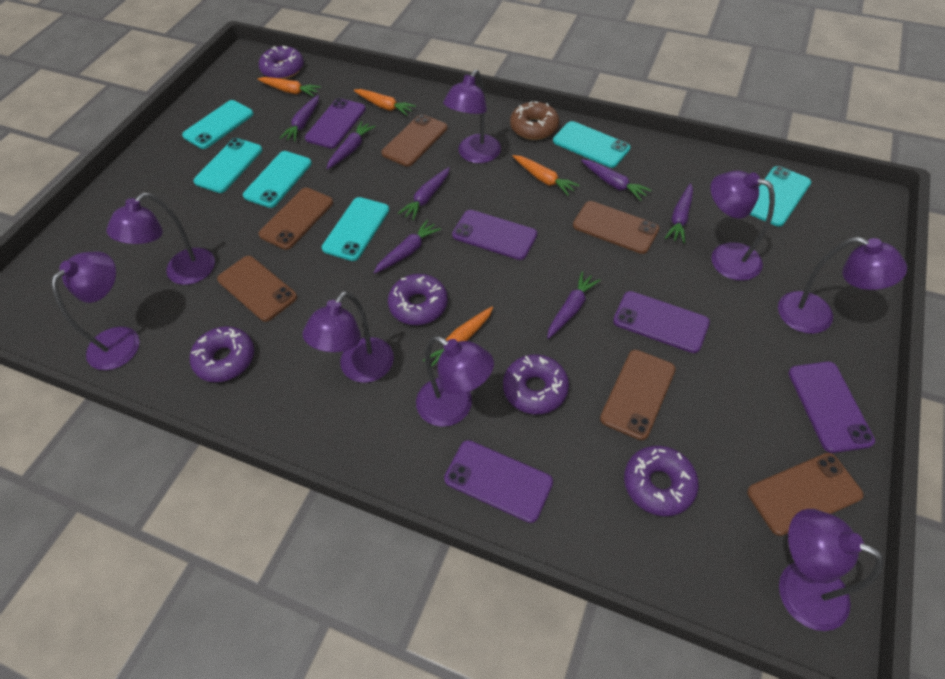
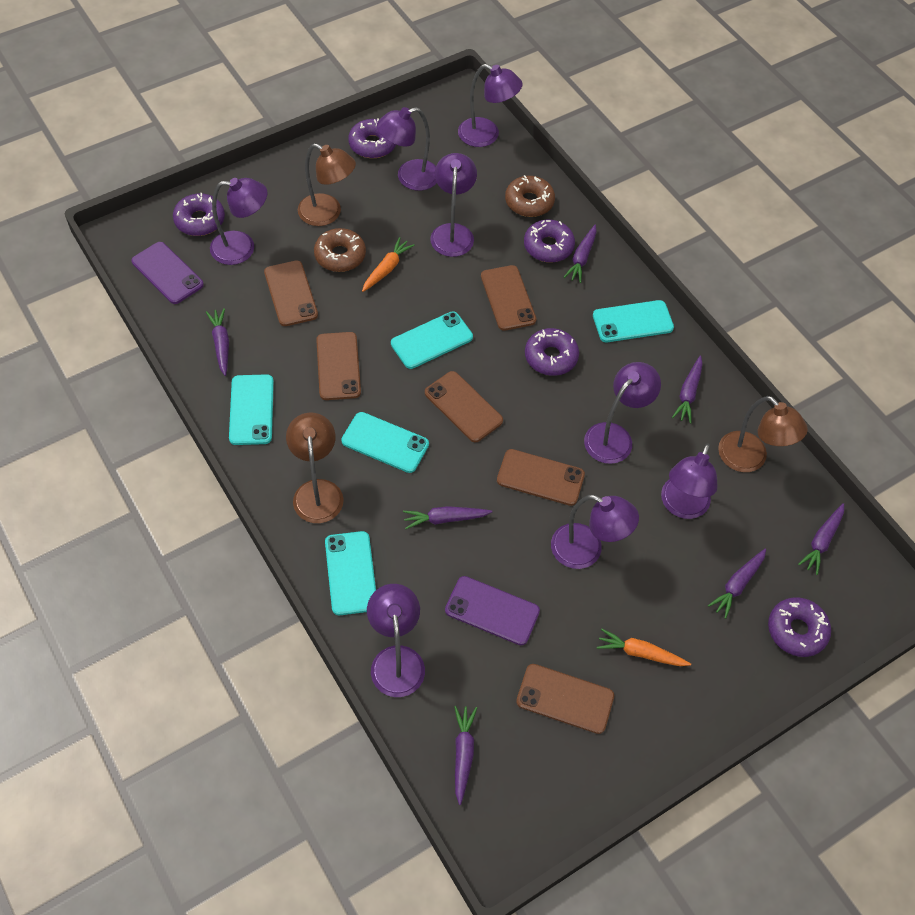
brown donut: [510,101,559,140] = 1 -> [314,228,366,272] [505,175,555,217] = 2
brown lamp: none = 0 -> [286,413,344,523] [298,143,356,226] [718,396,808,472] = 3
orange carrot: [258,77,321,97] [354,89,416,116] [423,307,493,367] [513,155,579,196] = 4 -> [362,237,414,292] [597,628,691,666] = 2
purple phone: [305,98,366,148] [444,440,553,523] [452,210,537,260] [613,291,710,353] [788,362,875,453] = 5 -> [131,242,204,304] [445,576,540,645] = 2
turquoise phone: [182,100,254,149] [193,138,263,193] [243,151,312,208] [322,197,389,261] [553,121,630,168] [749,166,811,227] = 6 -> [229,374,274,445] [325,531,376,615] [341,412,429,473] [391,311,473,369] [593,300,674,342] = 5

